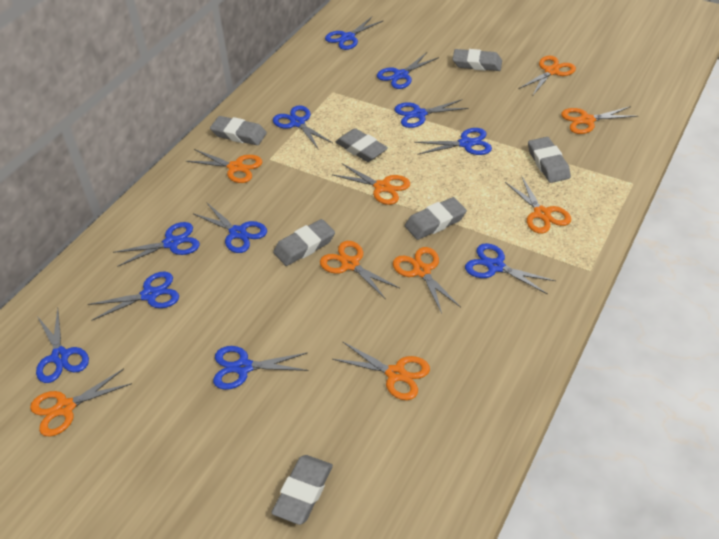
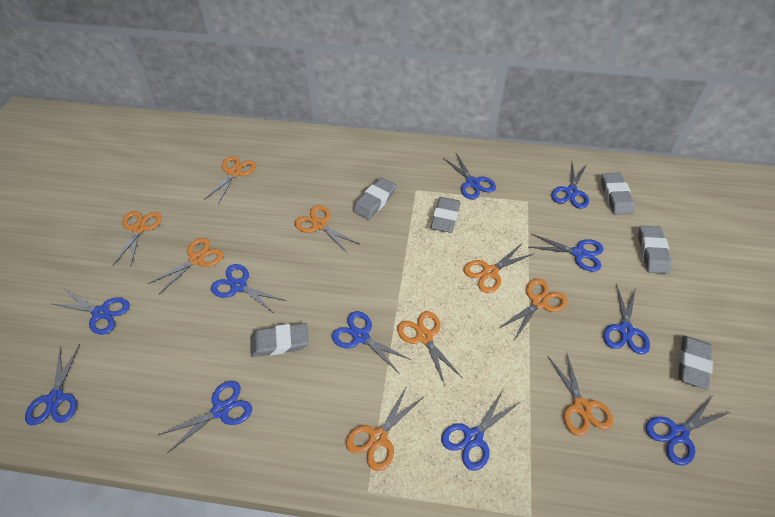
grey eraser: [210,116,267,145] [271,455,333,525] [273,219,335,266] [336,128,388,162] [405,197,467,240] [452,49,502,71] [528,137,571,183] = 7 -> [250,323,309,357] [353,177,397,220] [430,197,461,233] [601,173,634,215] [638,226,672,274] [678,335,713,390] = 6

